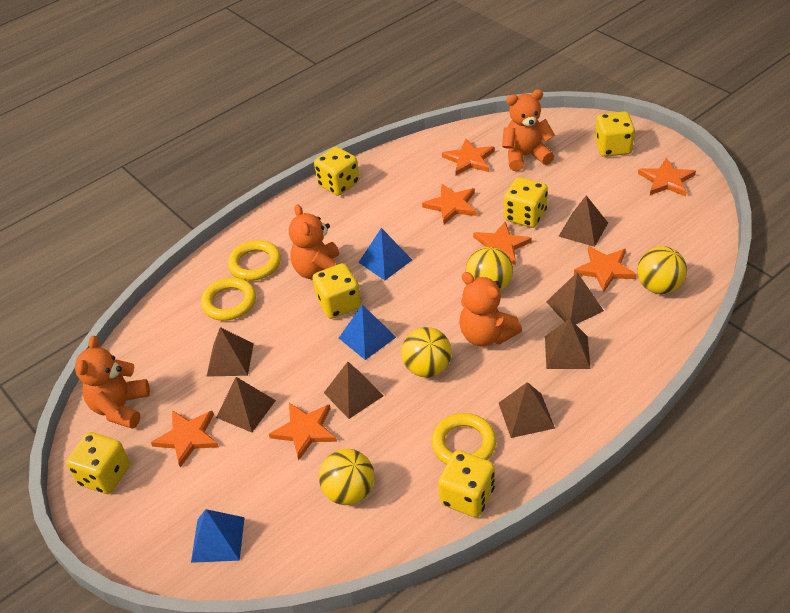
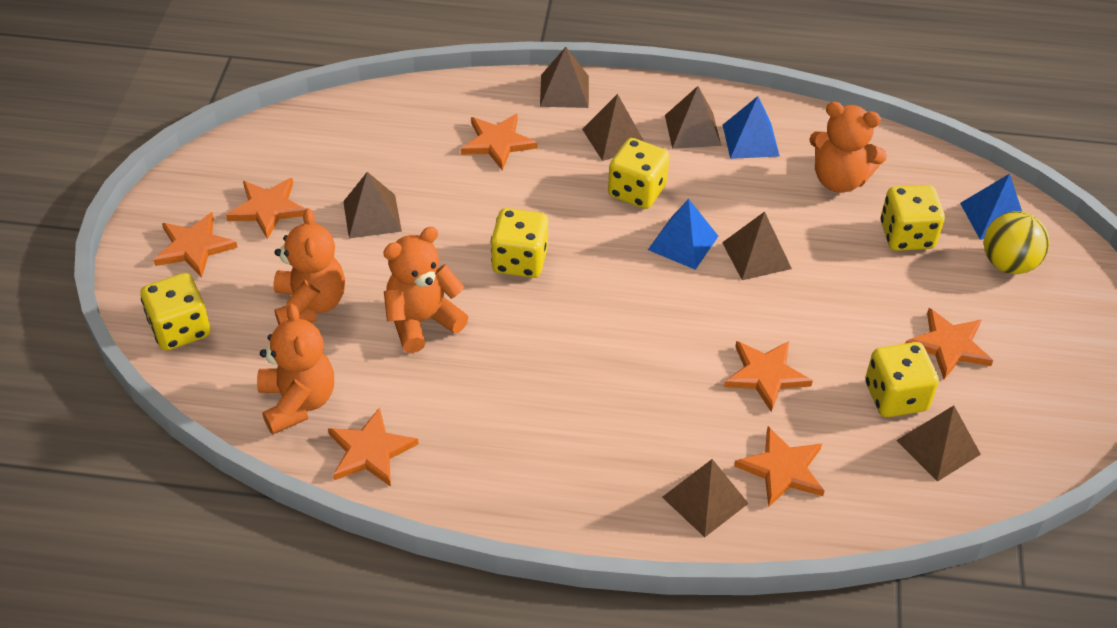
yellow ball: [319,449,375,505] [401,327,452,378] [466,247,513,291] [637,246,687,294] = 4 -> [984,211,1049,274] = 1
yellow dice: [66,432,130,494] [313,263,361,319] [314,147,360,196] [438,450,495,517] [504,177,548,228] [595,111,635,157] = 6 -> [140,273,211,351] [491,208,548,278] [608,138,670,209] [865,342,939,417] [881,185,945,251] = 5
yellow ring: [201,278,256,321] [228,240,281,281] [431,413,496,465] = 3 -> none = 0

